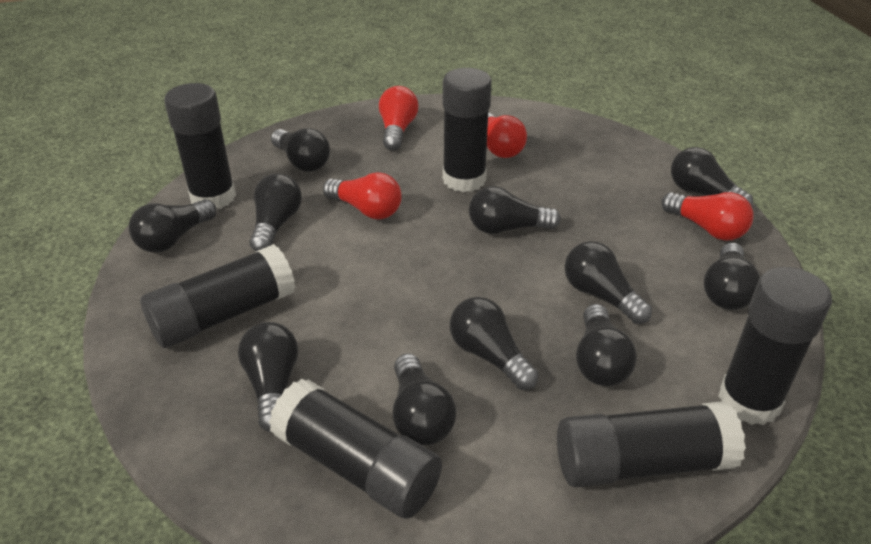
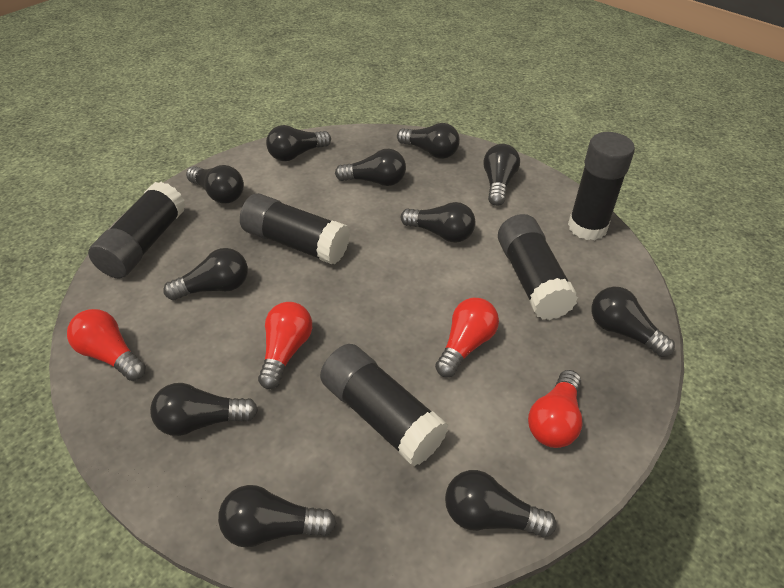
black glue stick: [140,244,296,348] [164,83,236,209] [269,379,442,519] [443,68,492,192] [557,401,746,488] [718,267,832,425] = 6 -> [88,182,186,278] [240,193,350,264] [320,344,448,466] [498,214,578,320] [568,132,635,240] = 5

